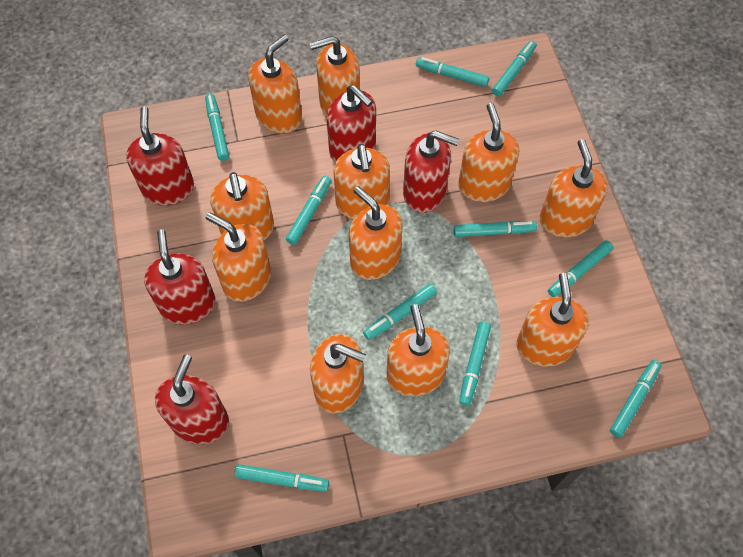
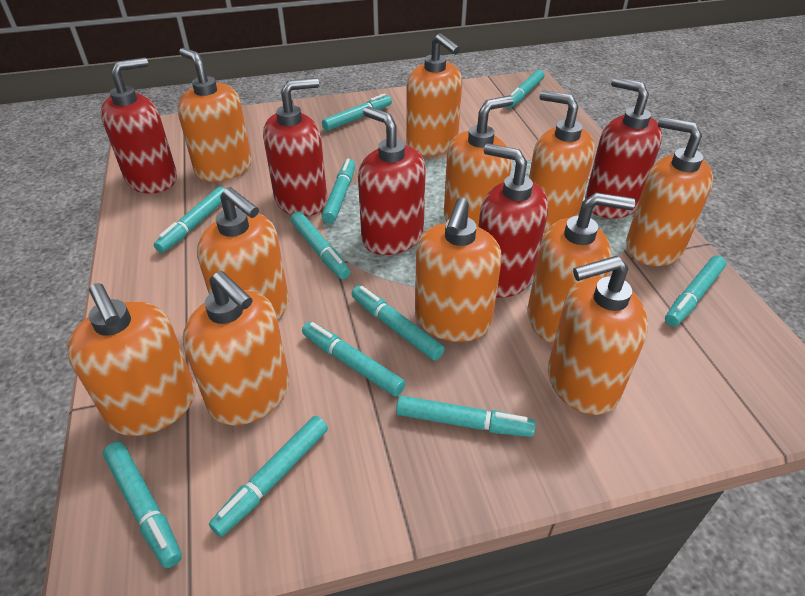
turquoise marker: [205,94,229,161] [234,464,329,492] [286,176,332,245] [363,284,437,340] [416,57,489,87] [454,221,537,237] [459,322,491,406] [492,41,537,97] [548,240,614,297] [610,360,662,438] = 10 -> [103,442,182,568] [154,187,225,253] [209,416,328,537] [290,211,350,279] [302,322,406,396] [322,94,392,131] [322,159,355,223] [352,286,445,361] [396,396,536,437] [506,70,544,109] [665,256,726,326] = 11

